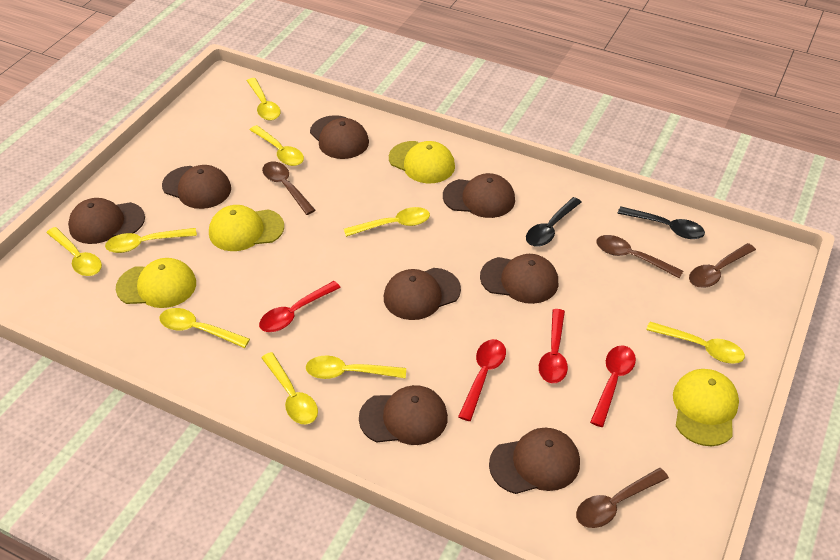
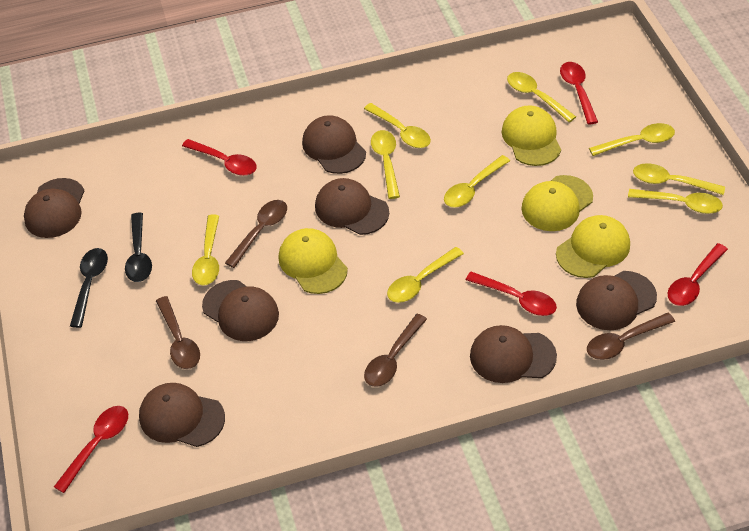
brown cap: [68,198,145,244] [162,165,231,209] [310,115,369,159] [359,385,448,445] [384,268,461,320] [443,173,515,218] [480,254,558,304] [489,428,580,494] = 8 -> [24,178,85,238] [139,383,225,447] [202,280,279,341] [302,115,366,174] [315,178,389,235] [470,325,557,383] [576,271,657,330] = 7
red spoon: [259,281,341,332] [458,339,506,421] [539,309,568,383] [590,345,636,427] = 4 -> [54,406,128,493] [182,139,257,176] [466,272,557,316] [560,62,598,125] [667,243,728,306] = 5

